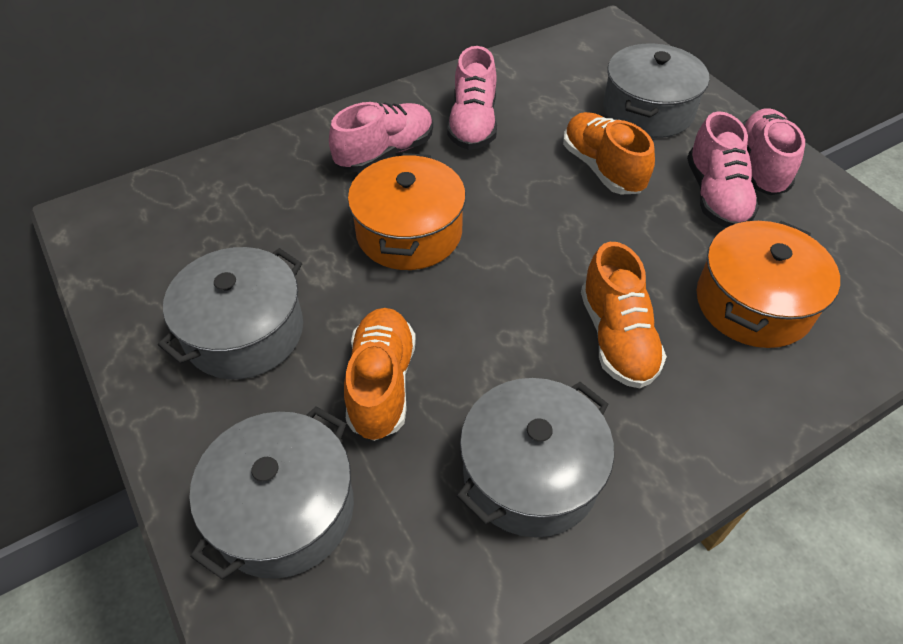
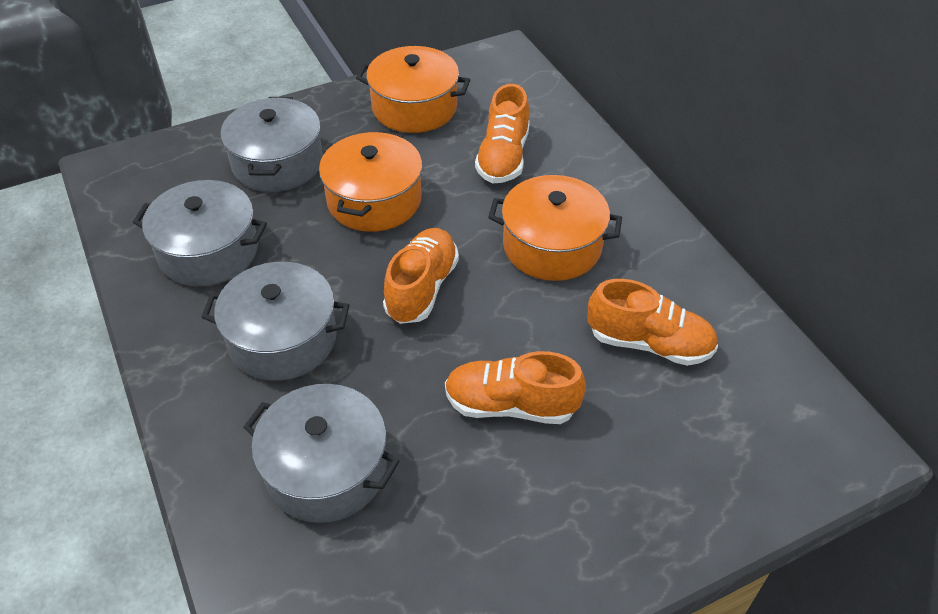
orange pot: [348,153,466,270] [696,221,840,348] = 2 -> [319,130,422,232] [356,46,470,133] [488,175,622,281] = 3
orange shoe: [344,308,416,441] [563,112,655,194] [581,242,667,388] = 3 -> [383,228,459,324] [445,351,586,424] [475,84,530,183] [588,279,718,366] = 4
pink shoe: [329,102,433,172] [447,46,497,150] [687,111,759,228] [742,108,805,195] = 4 -> none = 0

